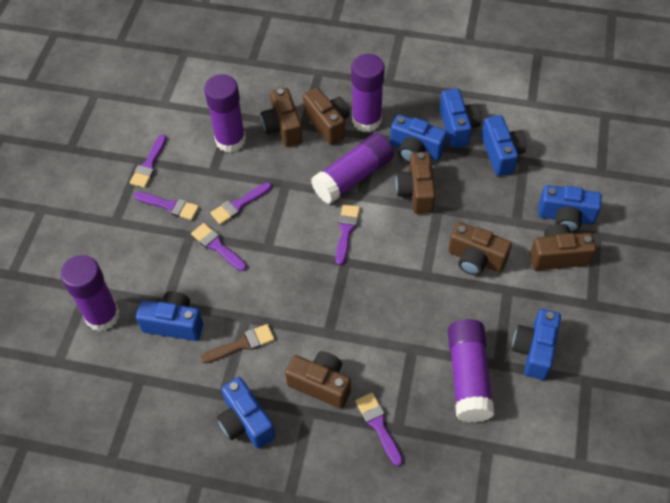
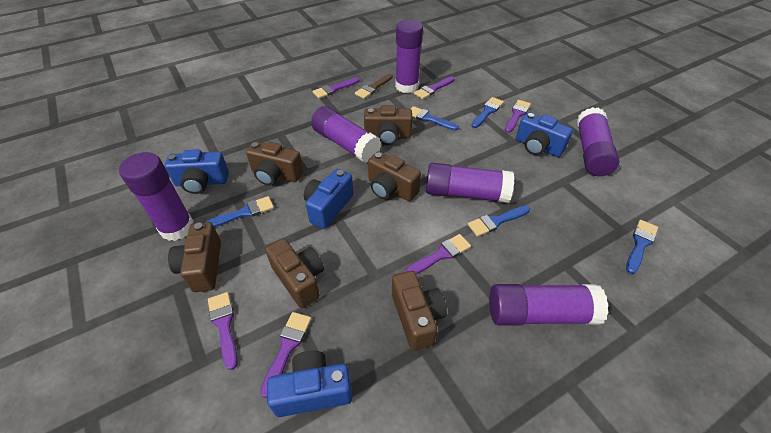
blue brush: none = 0 -> [206,196,274,227] [411,106,459,131] [468,205,530,236] [471,97,504,128] [626,220,658,274] = 5
blue camera: [136,291,203,341] [217,377,275,448] [390,114,447,163] [439,88,481,148] [481,115,526,176] [512,309,561,380] [538,185,602,233] = 7 -> [164,149,229,194] [267,351,352,417] [304,169,353,229] [516,112,573,157] = 4
purple glue stick: [60,255,120,331] [204,74,246,152] [311,133,394,204] [351,54,385,132] [448,319,495,422] = 5 -> [119,152,194,241] [311,106,381,163] [395,20,423,93] [426,163,514,203] [489,284,609,326] [577,107,619,176] = 6

